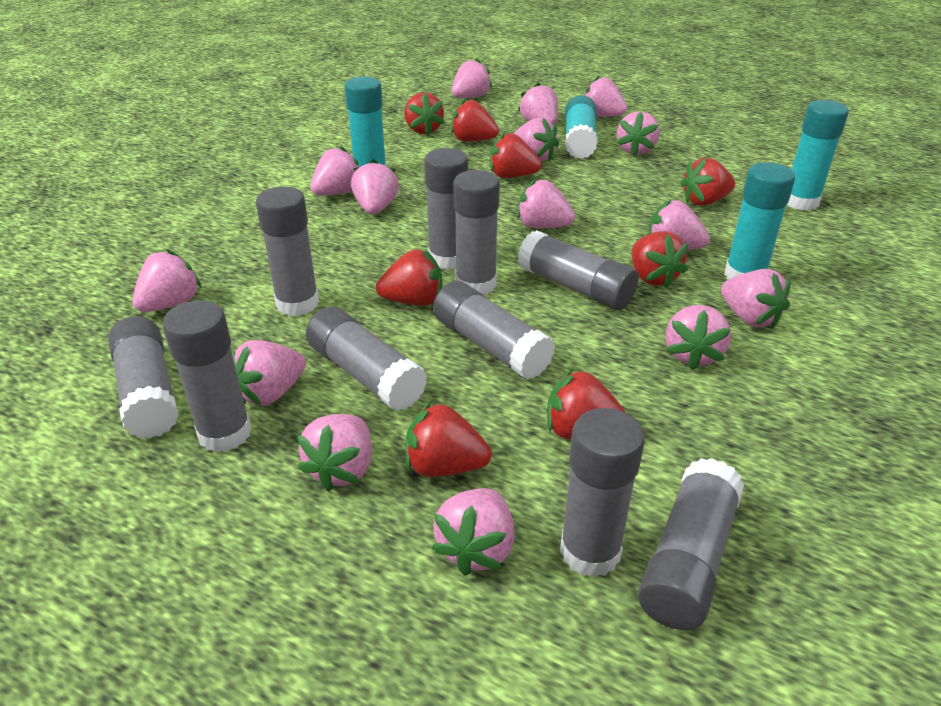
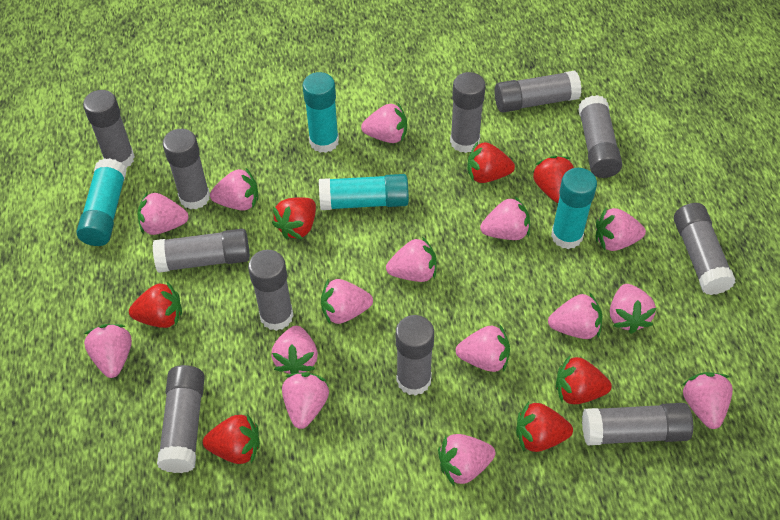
grey glue stick: [109,316,178,439] [162,300,252,453] [256,186,319,316] [306,307,427,411] [424,148,468,270] [433,281,555,380] [453,170,500,295] [518,230,639,310] [560,408,645,578] [638,458,744,630] = 10 -> [83,90,135,169] [153,229,250,273] [157,365,205,473] [163,129,210,209] [248,250,294,331] [396,315,434,396] [450,72,486,153] [495,71,581,112] [578,95,622,178] [582,403,693,445] [674,203,736,295] = 11
red strawberry: [376,249,442,306] [404,92,445,136] [405,402,492,477] [451,98,499,142] [490,133,542,178] [547,368,626,440] [631,231,688,289] [680,158,735,206] = 8 -> [129,282,182,328] [203,414,260,464] [272,197,316,239] [467,141,515,183] [516,402,573,452] [532,156,574,203] [556,356,612,404] = 7

